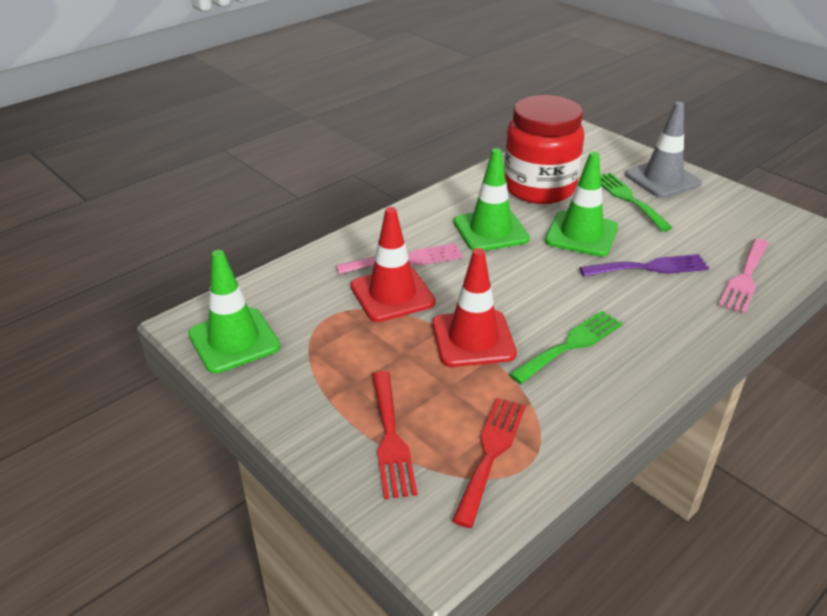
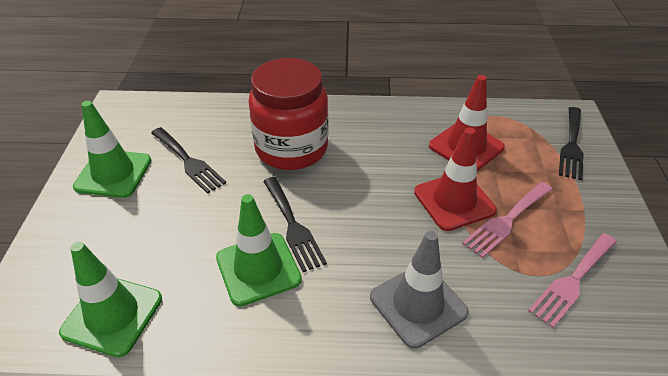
black fork: none = 0 -> [151,127,226,194] [263,177,327,272] [559,107,584,180] = 3
green fork: [509,311,623,384] [600,173,673,231] = 2 -> none = 0
purple fork: [579,254,709,276] = 1 -> none = 0
red fork: [372,371,417,499] [452,398,526,528] = 2 -> none = 0

